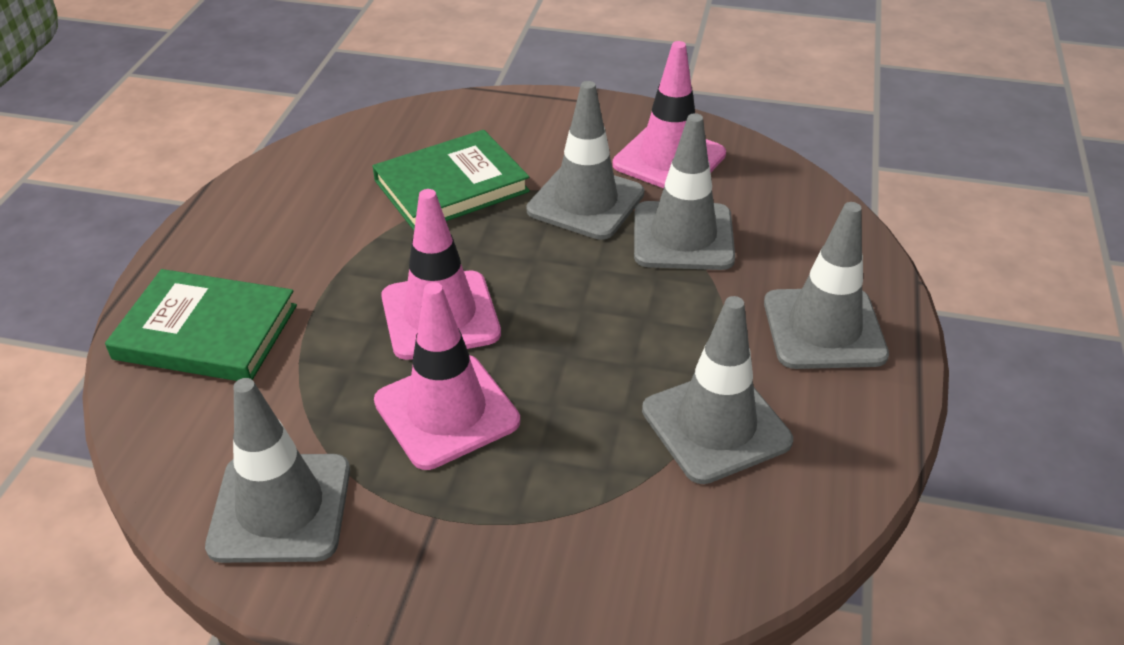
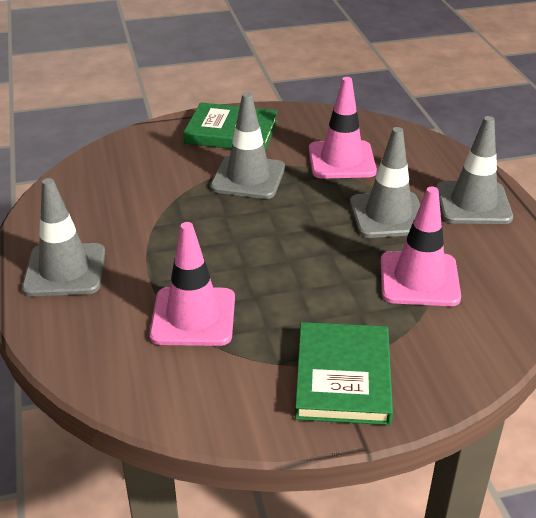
grey traffic cone: [205,378,350,563] [526,81,644,240] [634,113,735,270] [642,296,793,484] [764,202,889,369] = 5 -> [22,178,105,296] [210,92,285,199] [350,127,420,238] [437,116,513,224] = 4

